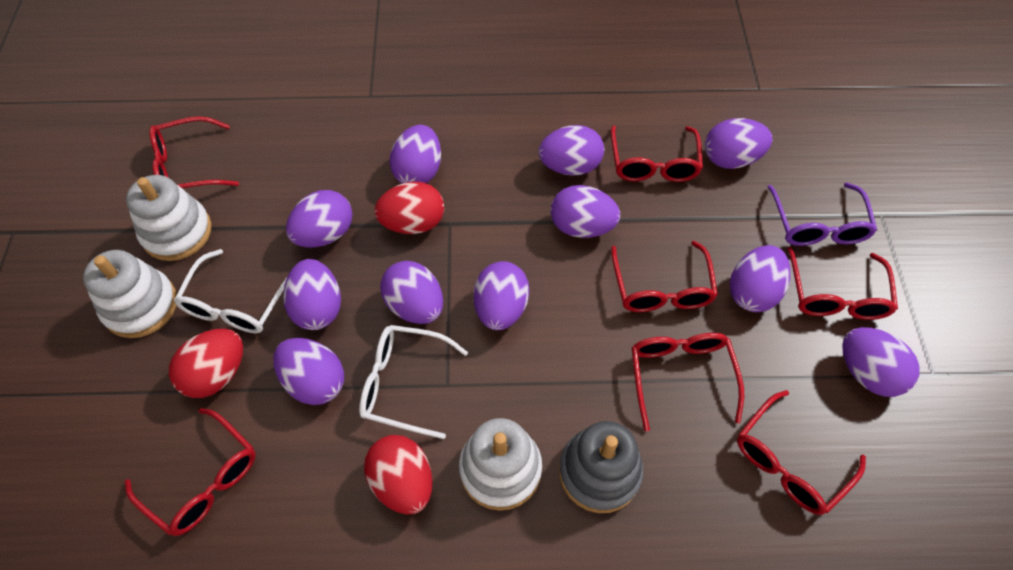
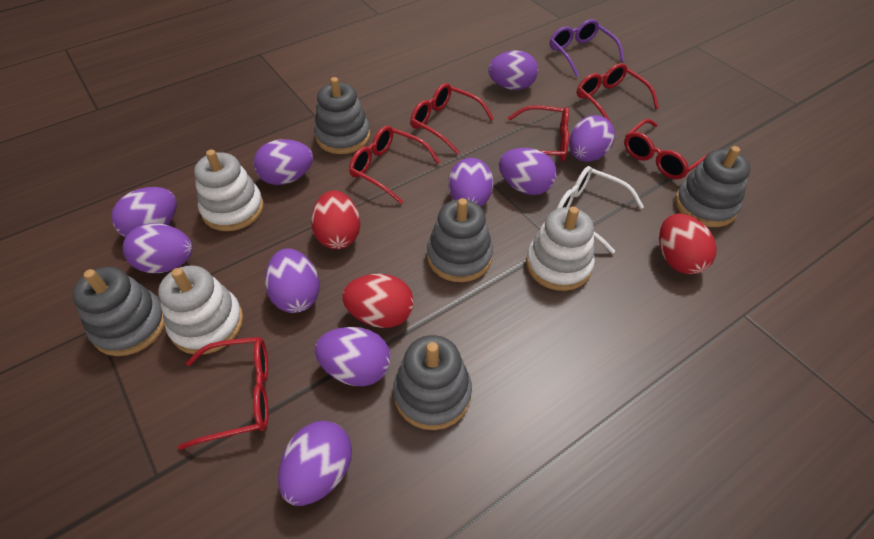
grey stacking toy: [559,421,643,513] = 1 -> [72,267,165,356] [314,77,370,154] [393,335,472,430] [427,198,493,282] [675,146,750,227] = 5
purple egg: [273,338,344,405] [283,259,341,330] [286,190,353,247] [380,261,443,324] [390,125,441,184] [474,261,529,330] [538,125,604,176] [551,185,620,238] [705,118,773,169] [730,245,790,312] [842,327,919,397] = 11 -> [111,187,177,237] [123,223,193,273] [253,139,313,185] [265,249,320,313] [278,421,352,506] [315,327,391,386] [448,158,494,207] [488,50,538,90] [499,148,557,195] [569,115,615,162] = 10
red glasses: [124,408,256,536] [149,116,239,189] [611,125,703,182] [611,241,718,312] [631,333,744,431] [737,390,866,515] [788,247,898,320] = 7 -> [178,337,268,450] [349,126,440,204] [410,83,494,154] [508,105,569,162] [577,63,659,124] [624,119,709,179] = 6
white glasses: [174,249,287,333] [359,325,468,439] = 2 -> [557,166,644,254] = 1

